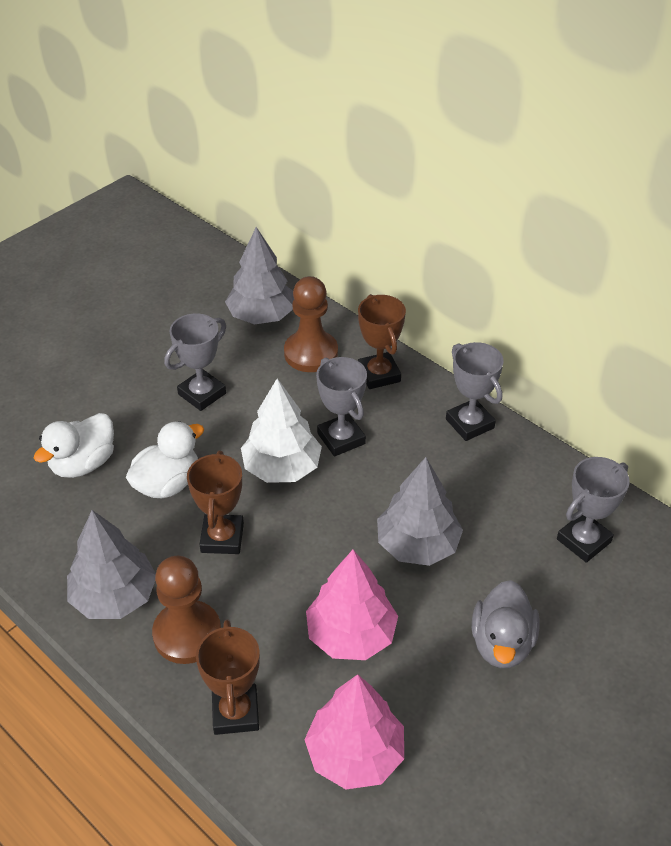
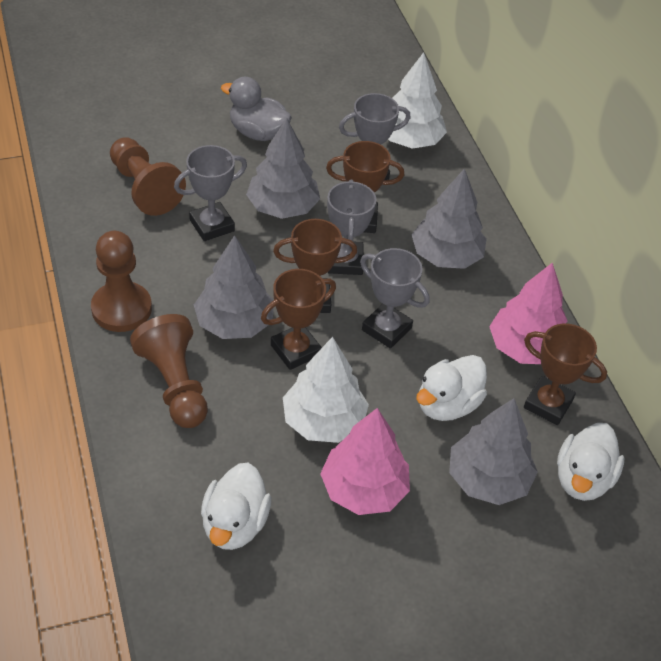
brown pawn: [152,556,221,664] [284,276,338,372] = 2 -> [91,231,152,332] [110,137,186,216] [130,314,208,428] = 3
brown trophy: [187,451,244,554] [196,619,260,735] [358,294,406,389] = 3 -> [261,269,336,370] [273,219,357,313] [326,141,404,233] [524,323,607,425] = 4
grey tree: [67,510,156,619] [225,227,294,324] [377,457,463,566] = 3 -> [194,235,274,339] [246,118,320,219] [411,168,487,269] [449,398,538,505] = 4
white duck: [34,413,114,478] [126,421,204,498] = 2 -> [201,463,271,550] [416,355,487,421] [557,423,624,501] = 3
white tree: [241,378,322,483] = 1 -> [283,337,369,443] [388,52,447,149] = 2

